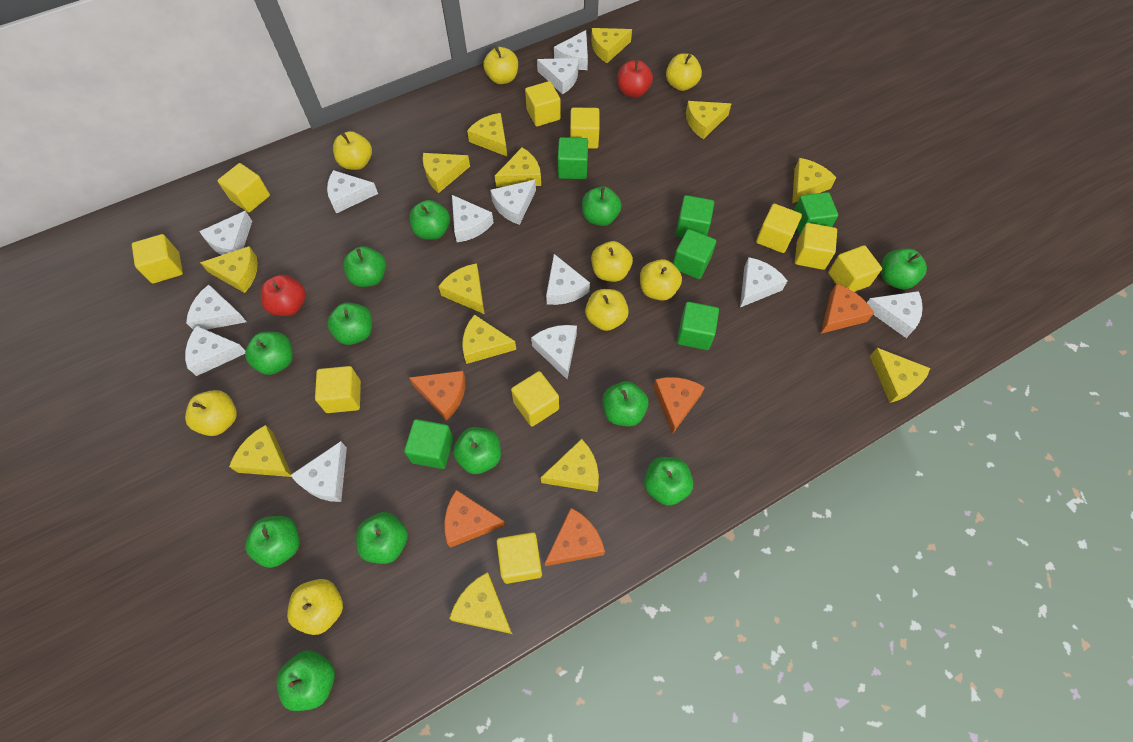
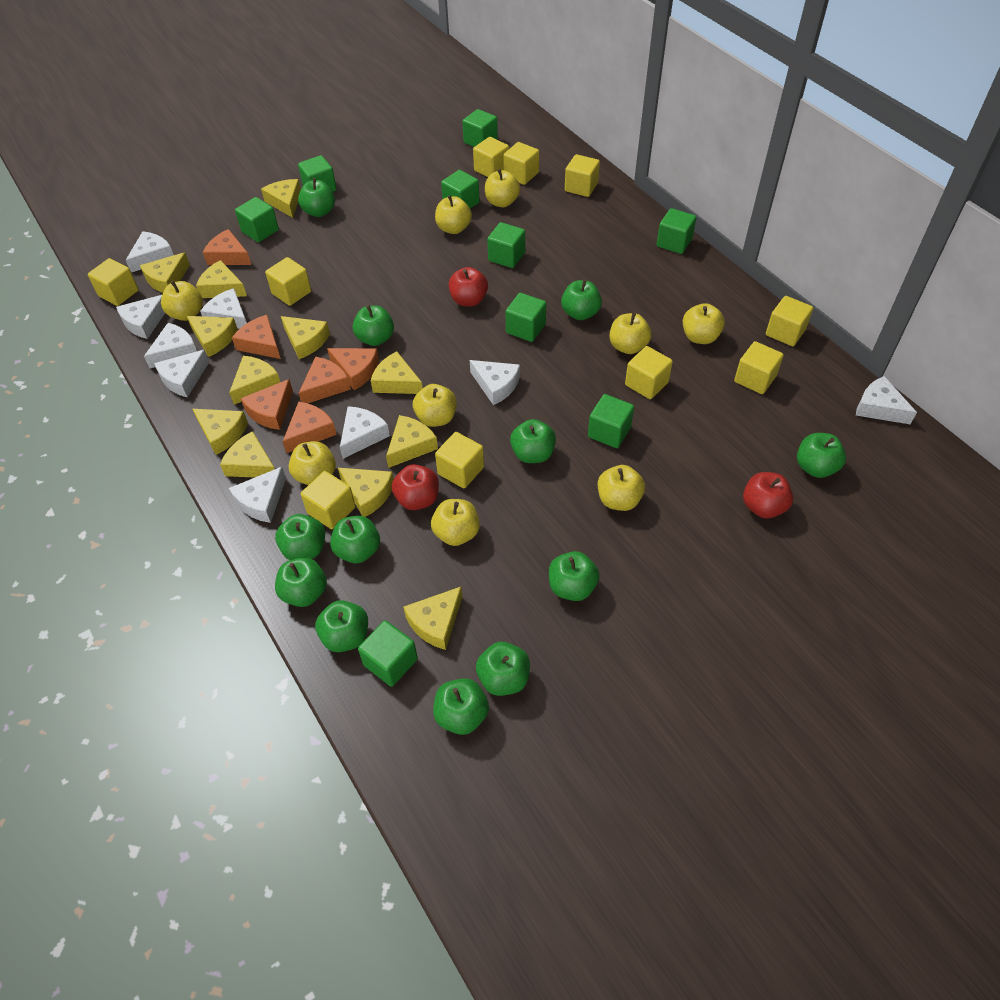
green cube: [404,419,454,469] [558,137,588,179] [673,229,716,279] [676,195,714,238] [677,302,719,350] [794,192,838,236] = 6 -> [235,197,279,242] [298,155,337,192] [358,620,418,687] [441,170,480,209] [462,109,498,147] [487,222,525,268] [506,293,546,342] [588,394,634,448] [657,208,697,254] = 9
orange cheese: [409,371,466,421] [445,490,506,548] [545,508,605,566] [653,377,705,434] [821,284,874,334] = 5 -> [203,229,251,265] [232,315,281,359] [240,379,293,430] [283,401,337,453] [299,357,351,403] [327,348,379,390] = 6
red apple: [261,275,306,316] [618,59,653,97] = 2 -> [392,464,439,510] [449,267,488,307] [743,472,793,518] = 3
white cheese: [185,326,245,376] [186,285,247,330] [199,211,252,255] [291,441,347,502] [327,170,378,214] [452,195,494,242] [490,180,536,225] [531,325,577,379] [537,58,579,95] [546,254,590,305] [554,30,588,70] [740,257,787,307] [867,291,923,338] = 13 -> [116,295,165,339] [126,231,174,273] [144,323,197,368] [154,350,209,397] [200,288,247,329] [229,467,286,523] [340,406,390,459] [470,360,520,405] [856,376,917,424] = 9
yellow apple: [185,390,237,436] [287,579,343,635] [333,131,372,170] [483,47,518,84] [585,289,629,331] [591,241,633,282] [640,259,682,301] [666,53,702,91] = 8 -> [161,281,203,321] [289,441,336,485] [413,384,457,427] [431,499,480,546] [435,195,472,234] [485,169,520,207] [598,465,645,511] [610,313,651,354] [683,303,725,344] = 9
yellow cheese: [200,246,258,293] [229,425,292,477] [423,153,470,193] [438,263,485,314] [449,572,513,634] [462,314,516,364] [467,113,507,156] [495,147,541,187] [541,439,599,492] [591,28,632,63] [686,101,731,139] [792,158,836,203] [870,348,930,403] = 13 -> [140,252,190,293] [187,316,238,357] [193,409,248,455] [196,260,247,298] [220,431,275,478] [229,356,280,405] [261,179,301,218] [281,316,330,359] [338,468,394,517] [371,351,423,394] [386,415,438,468] [403,586,463,650] = 12

